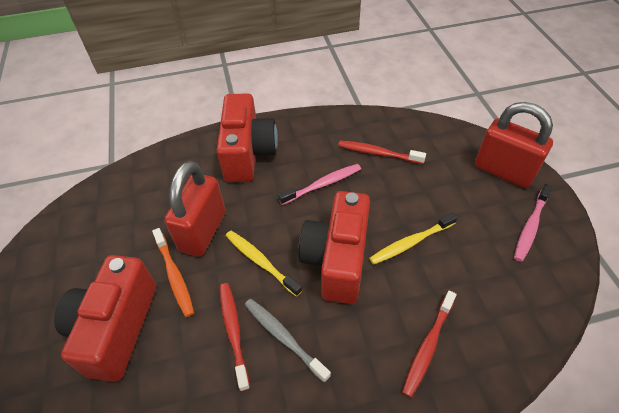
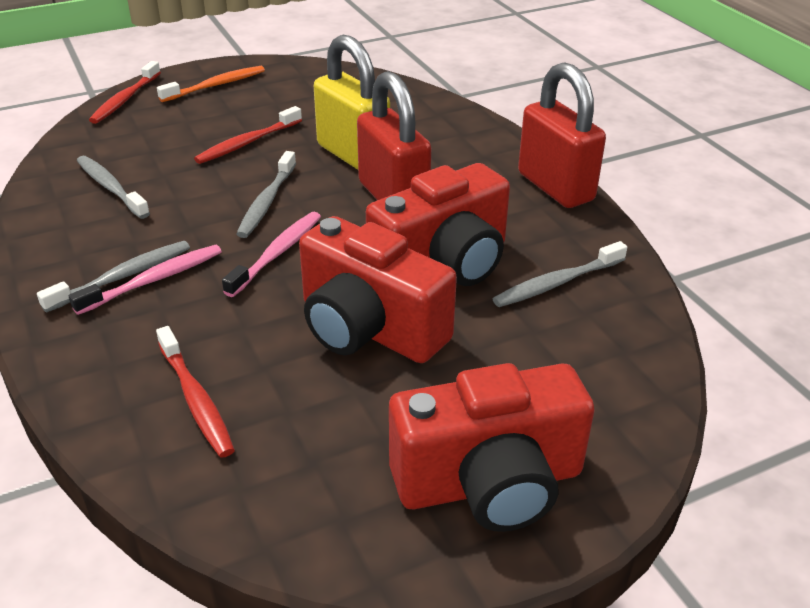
grey toothbrush: [245,299,331,383] = 1 -> [37,241,190,313] [77,156,150,219] [236,151,296,238] [492,241,627,307] = 4
yellow padlock: none = 0 -> [314,35,390,170] = 1
yellow toothbrush: [226,231,302,297] [369,212,458,265] = 2 -> none = 0

